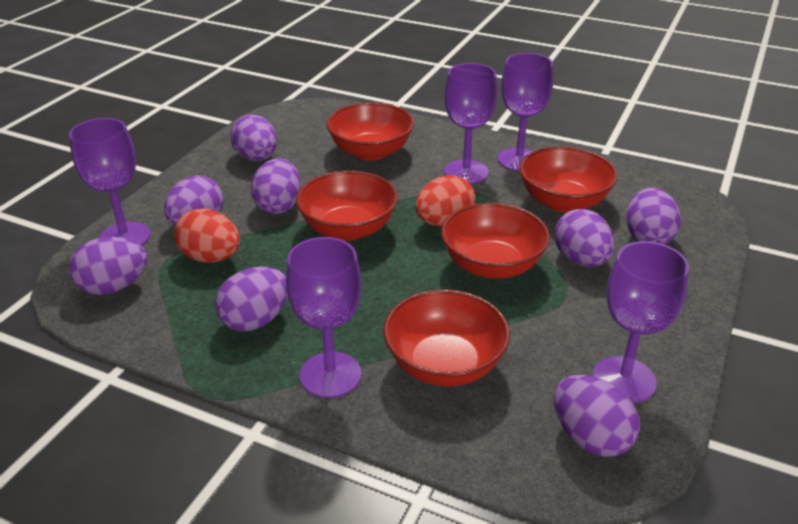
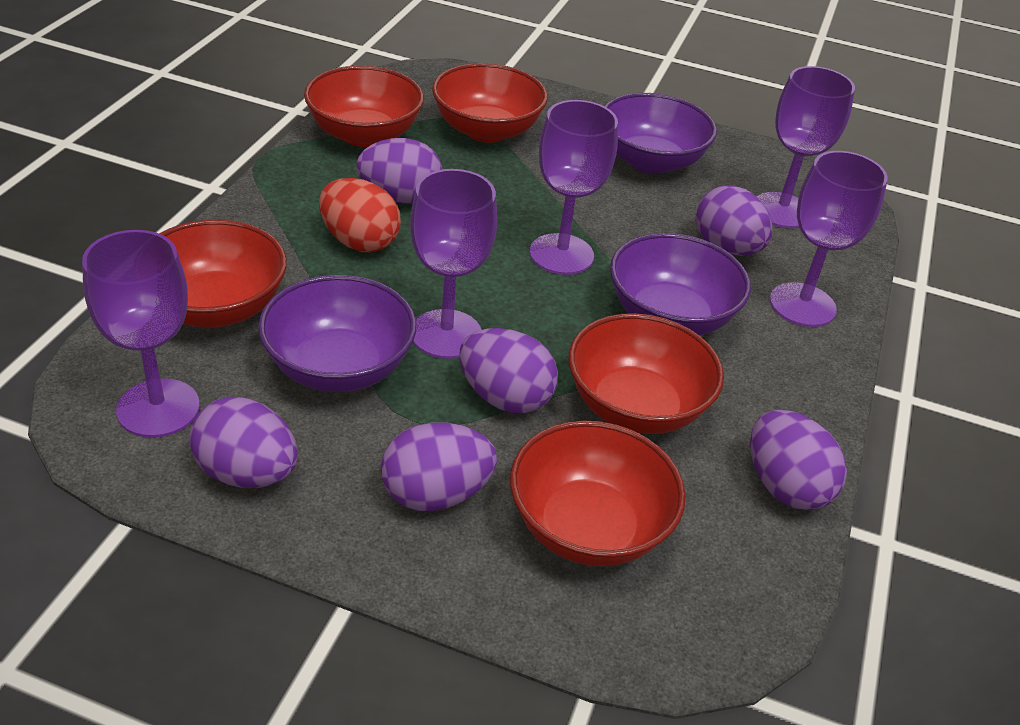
purple bowl: none = 0 -> [258,275,416,392] [605,93,717,174] [610,233,751,335] = 3
purple egg: [69,237,148,295] [164,175,224,226] [215,267,288,332] [230,114,277,161] [251,158,301,214] [554,375,640,457] [555,209,614,267] [626,187,681,245] = 8 -> [190,397,298,488] [356,138,442,204] [381,422,497,511] [459,328,558,413] [696,185,772,256] [750,410,847,510] = 6
red egg: [174,208,240,263] [415,175,476,227] = 2 -> [319,178,401,252] = 1

